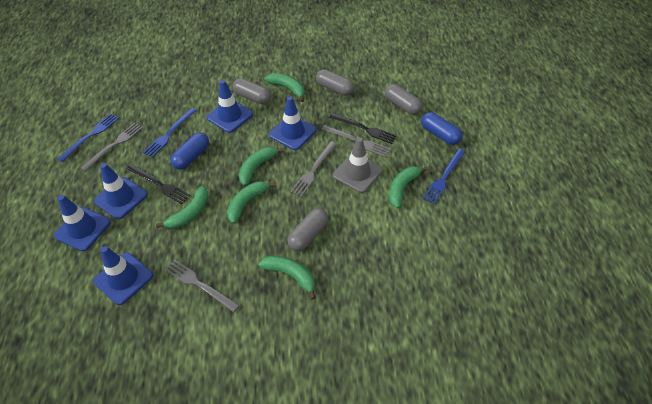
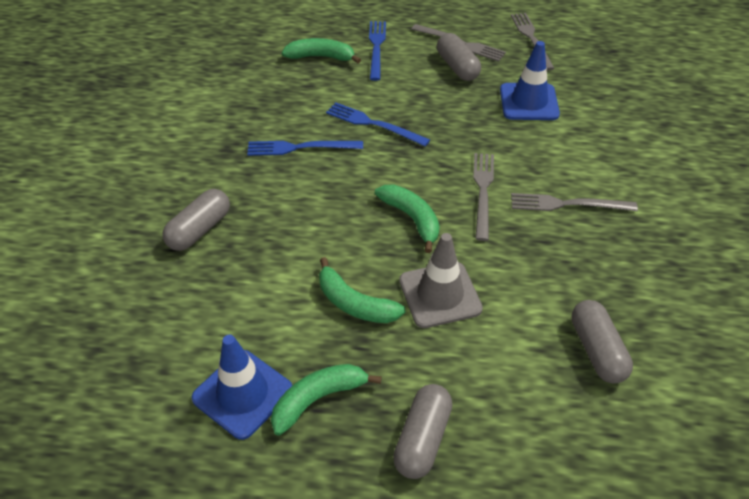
black fork: [127,164,190,204] [329,113,397,144] = 2 -> none = 0
blue capsule: [170,132,209,170] [421,112,462,145] = 2 -> none = 0
blue traffic cone: [54,195,111,251] [93,246,153,305] [94,163,148,219] [207,80,253,133] [269,96,316,150] = 5 -> [192,335,292,440] [500,41,560,120] = 2
green banana: [156,186,209,229] [227,181,276,224] [239,147,284,186] [258,256,316,300] [264,73,305,102] [389,166,428,209] = 6 -> [271,364,382,436] [282,38,361,63] [319,257,405,323] [375,184,440,253] = 4

